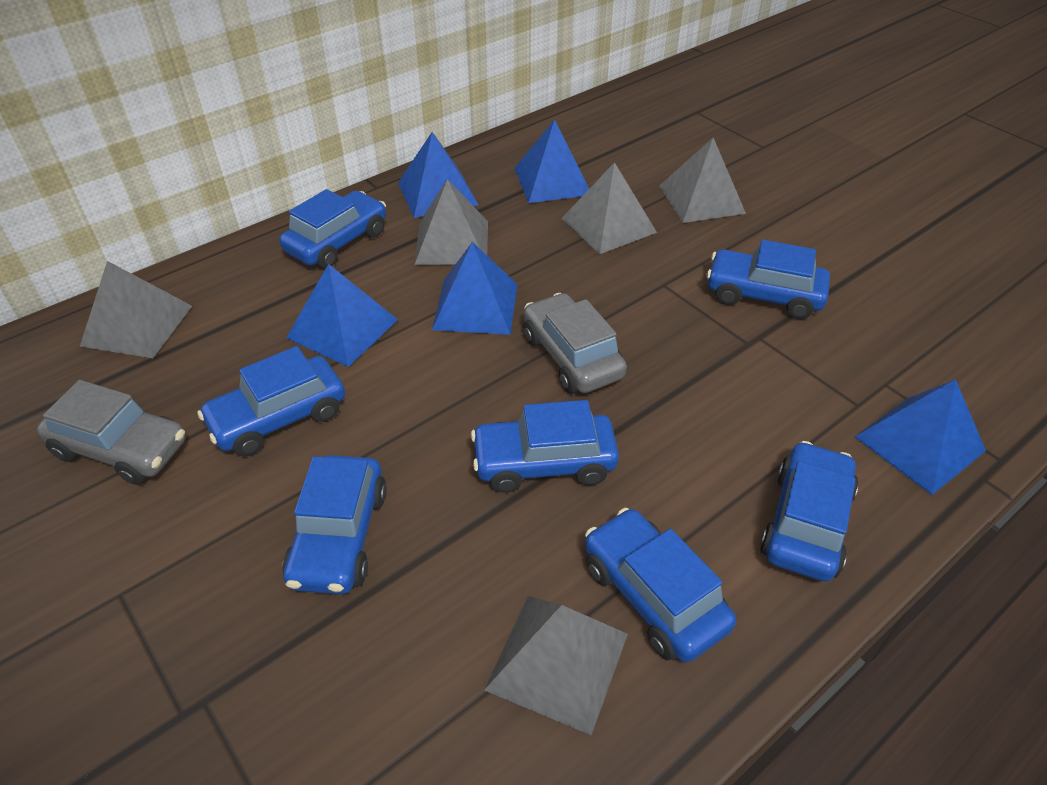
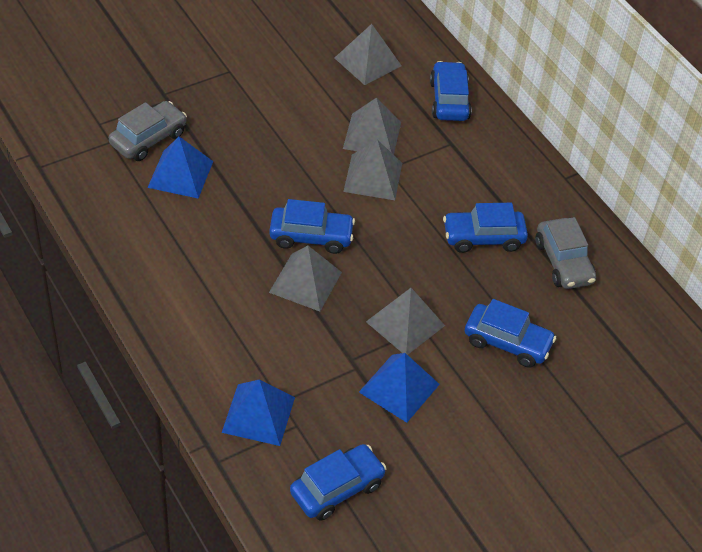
blue car: [197,346,345,456] [280,189,386,269] [283,455,387,594] [471,400,619,493] [585,508,736,662] [707,240,830,319] [760,441,858,582] = 7 -> [269,199,355,254] [290,444,387,521] [430,61,472,121] [443,203,528,253] [465,299,556,367] = 5
blue pyramid: [286,264,398,367] [398,132,478,218] [432,242,517,335] [515,120,589,203] [855,379,986,495] = 5 -> [147,137,213,199] [222,379,295,446] [359,353,440,423] = 3

